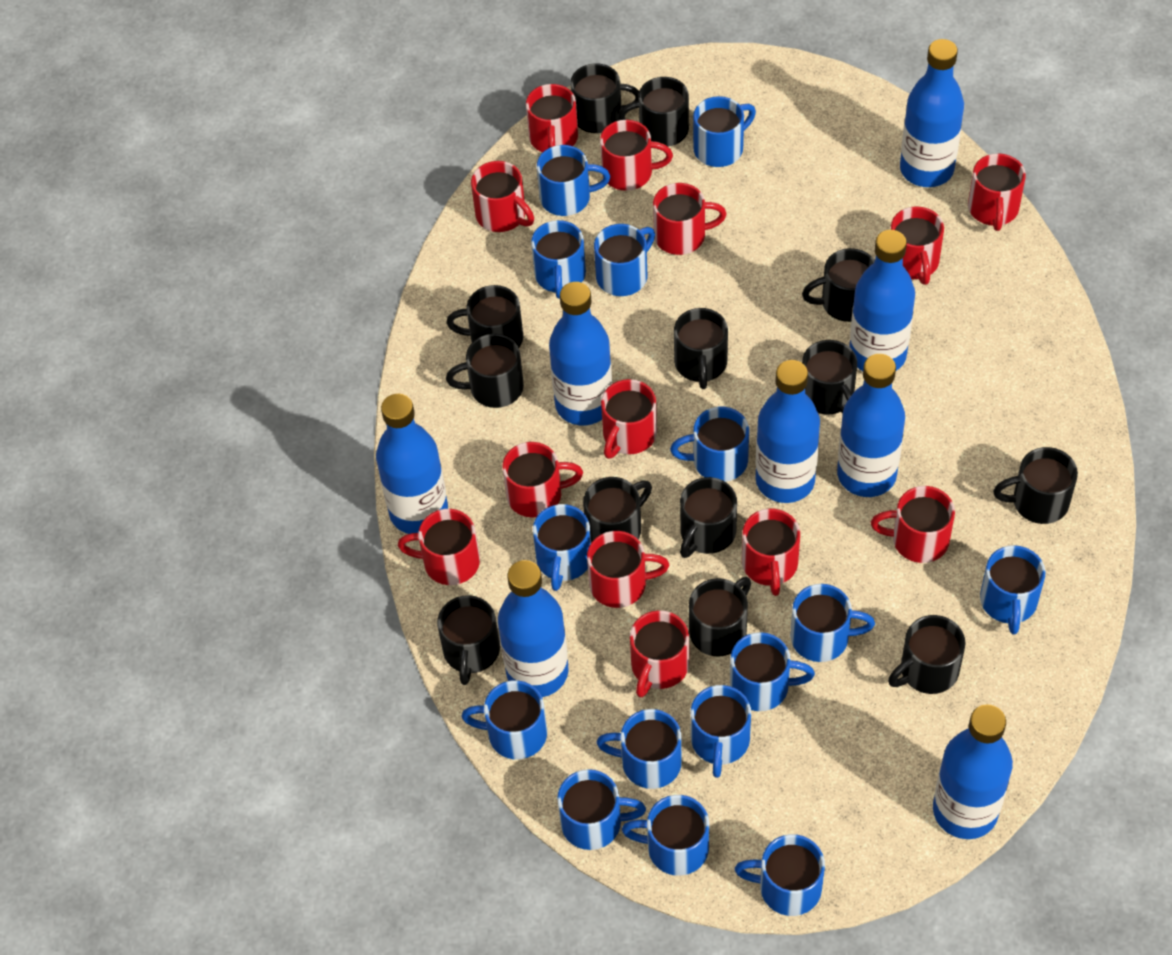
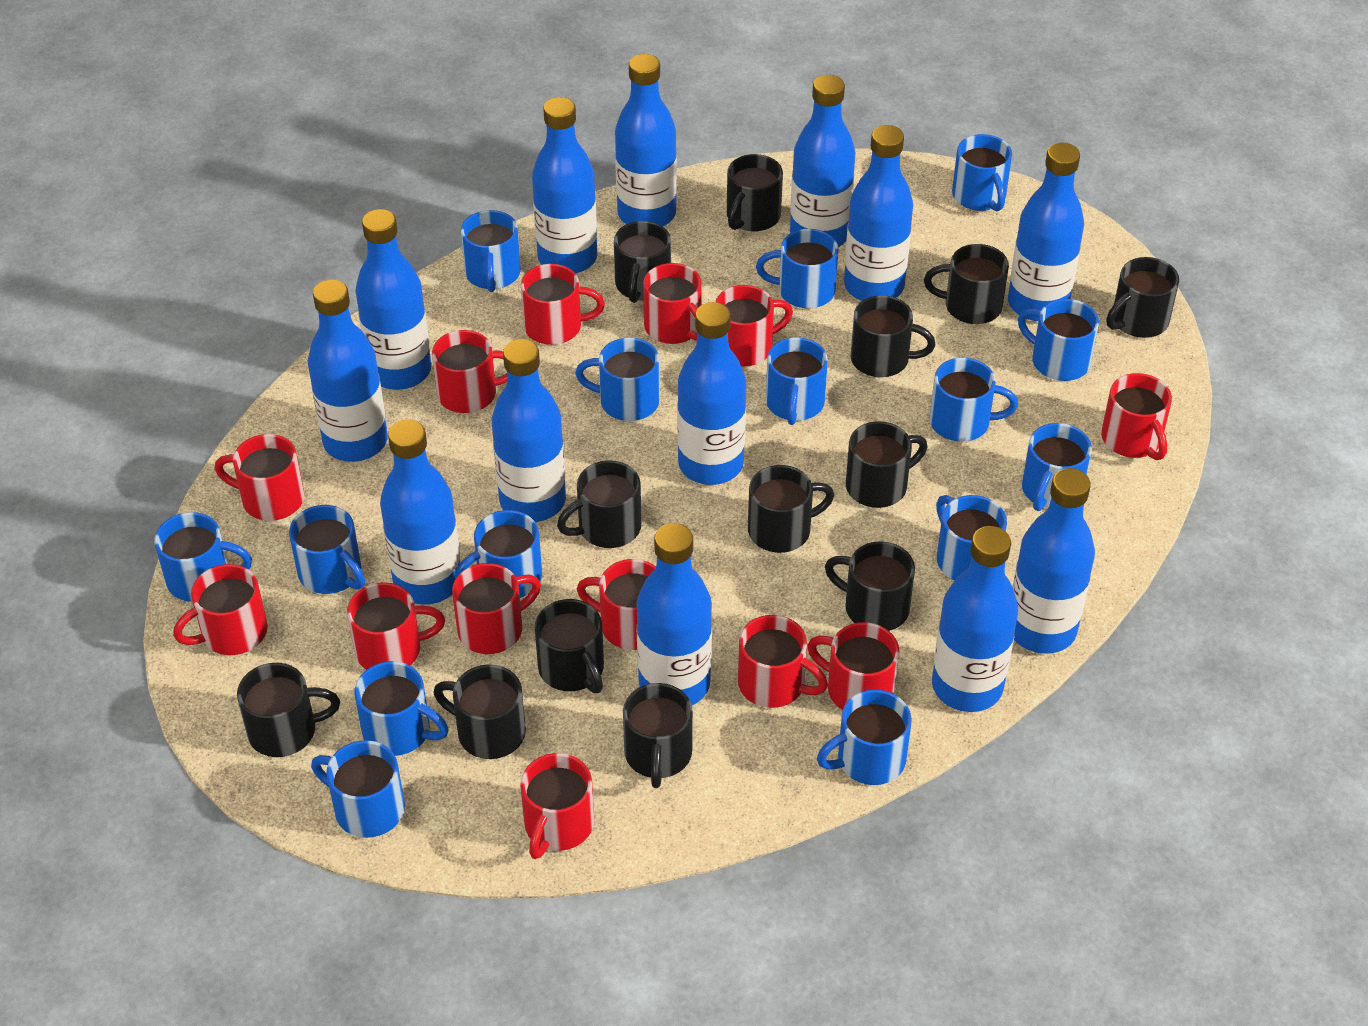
blue bottle: [376,394,448,534] [498,560,568,697] [549,282,612,425] [756,360,820,503] [837,354,905,497] [849,230,915,371] [900,39,964,187] [933,705,1013,839] = 8 -> [308,279,388,462] [356,209,431,390] [380,420,460,605] [492,339,566,522] [532,97,597,274] [615,54,677,227] [636,523,712,705] [677,302,746,485] [790,75,856,247] [844,125,913,301] [932,526,1018,712] [1008,142,1084,321] [1013,468,1095,654] = 13

